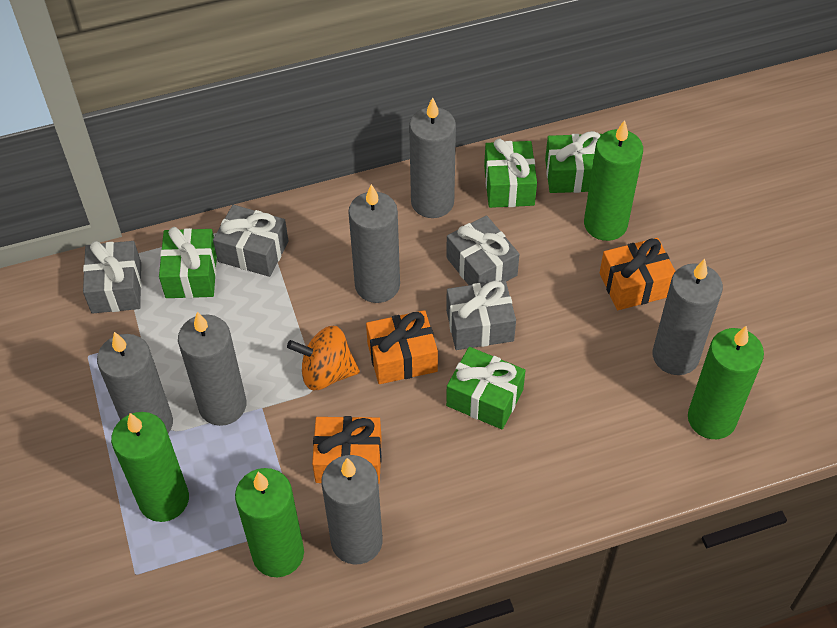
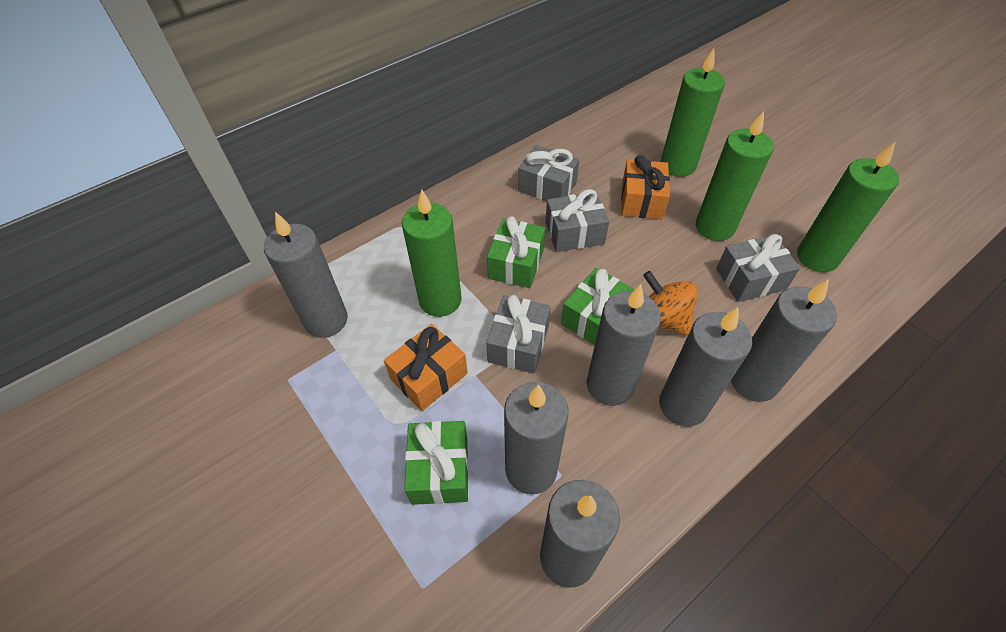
green gift: [159,227,217,298] [446,347,526,429] [484,139,537,208] [545,131,602,193] = 4 -> [404,421,469,505] [487,216,545,288] [561,268,635,345] = 3
orange gift: [312,416,382,484] [366,310,438,384] [600,238,676,310] = 3 -> [384,324,468,411] [621,155,670,219] = 2

